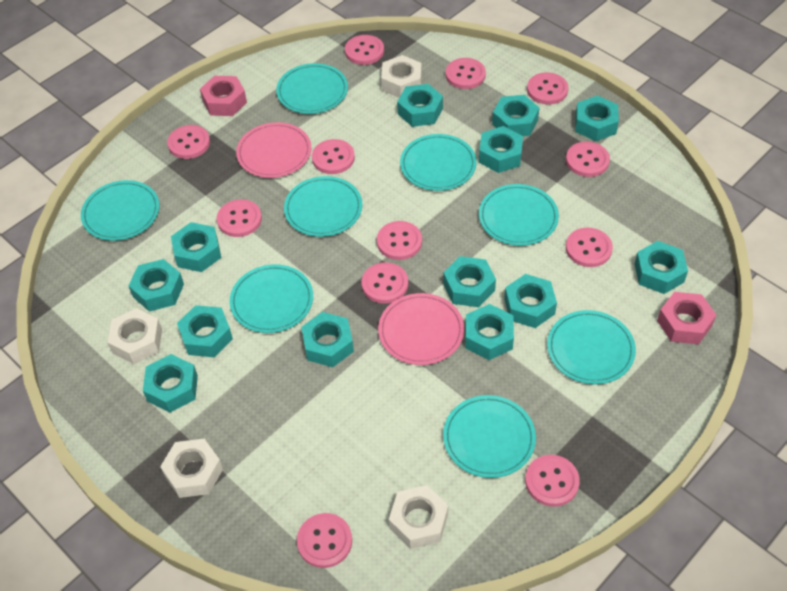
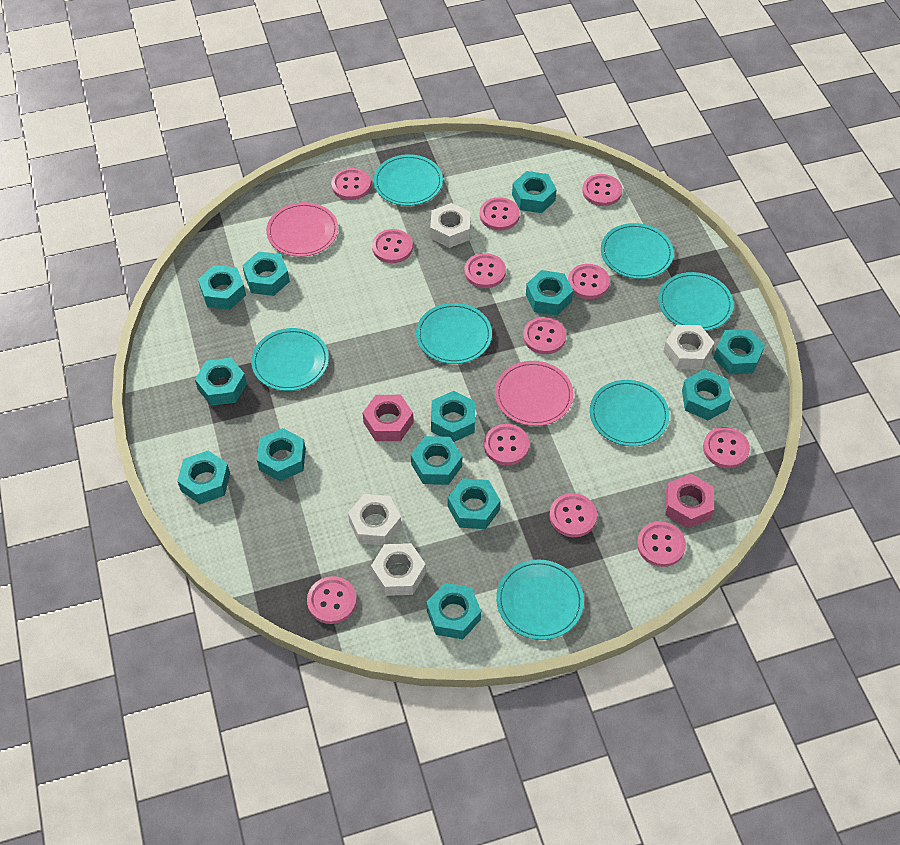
turquoise plate: [81,180,160,241] [230,264,313,333] [276,63,348,114] [284,176,363,237] [400,134,477,191] [443,395,536,478] [479,184,559,246] [547,310,636,384] = 8 -> [251,328,329,391] [373,154,443,206] [416,303,492,364] [496,560,584,640] [590,380,669,446] [601,223,674,279] [658,272,734,331] = 7

